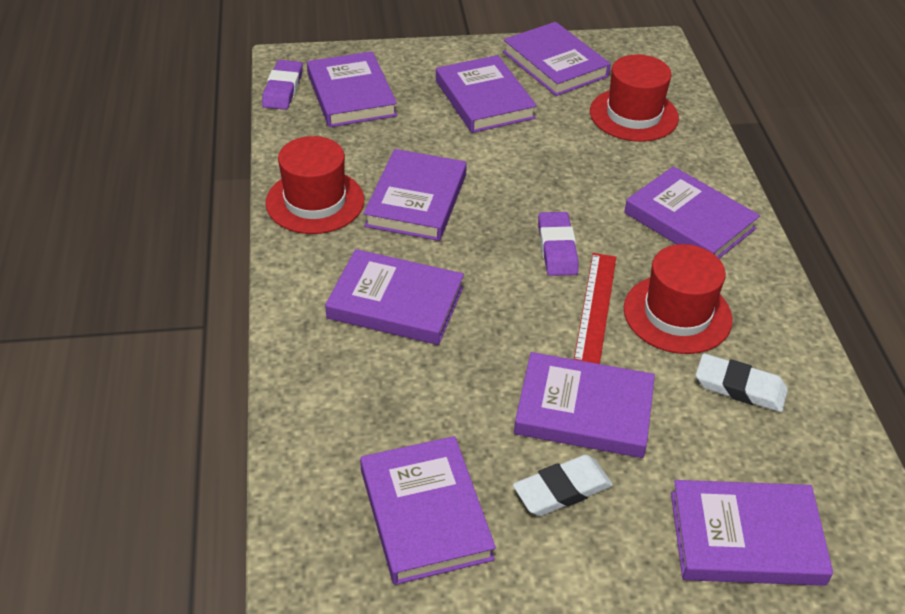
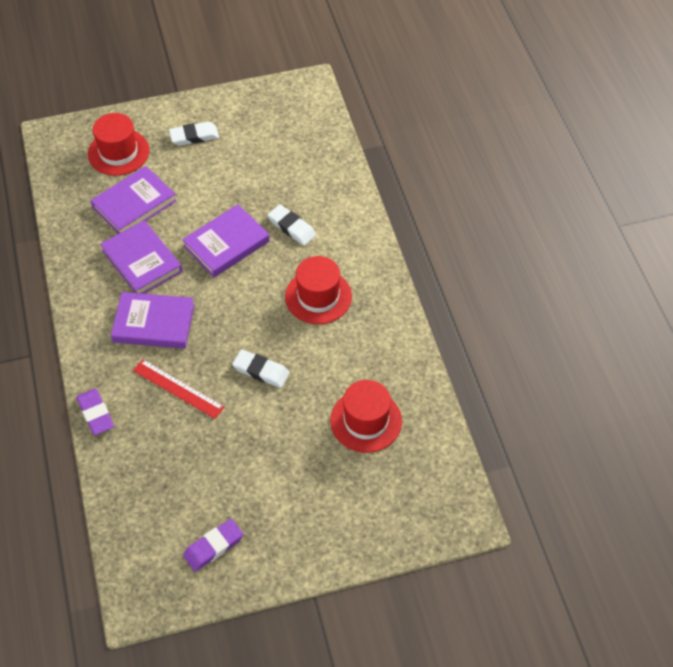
purple book: [307,51,397,127] [325,249,464,345] [360,436,496,585] [364,149,467,241] [436,55,537,133] [503,22,611,96] [514,352,655,458] [624,166,760,259] [671,480,833,586] = 9 -> [90,166,177,234] [100,220,182,294] [111,292,195,349] [182,204,270,277] = 4
white eraser: [513,455,613,516] [696,353,788,412] = 2 -> [169,122,219,146] [232,349,290,388] [268,205,316,246] = 3

